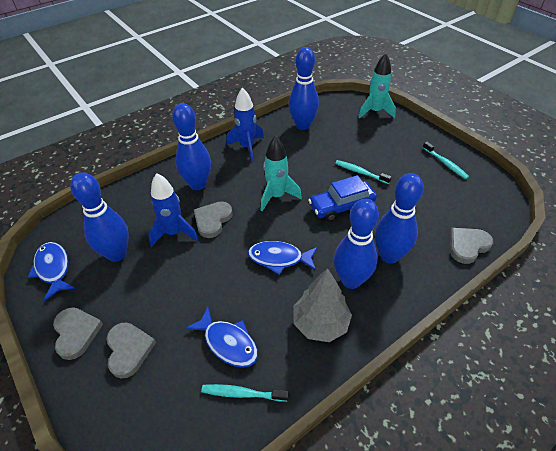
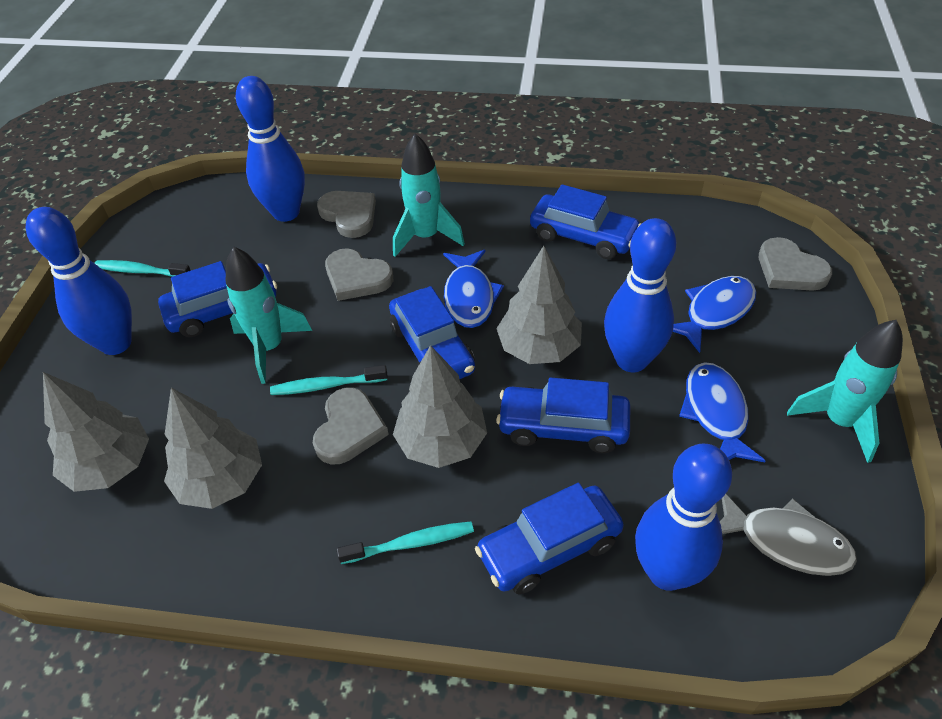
blue bowling pin: [70,173,129,262] [172,103,211,190] [289,47,319,130] [334,199,379,289] [375,173,424,264] = 5 -> [26,207,132,355] [236,76,305,222] [604,218,676,372] [635,444,732,591] = 4
blue car: [308,175,377,222] = 1 -> [158,261,277,337] [389,286,475,379] [475,483,624,594] [496,378,630,453] [530,184,641,259] = 5
blue rocket: [148,173,199,247] [226,88,264,162] = 2 -> none = 0
grey fish: none = 0 -> [720,494,857,576] = 1
grey tree: [293,268,352,342] = 1 -> [43,372,149,492] [164,388,262,509] [393,345,487,468] [496,246,582,364] = 4
turquoise rocket: [261,136,302,211] [358,53,396,119] = 2 -> [226,246,312,384] [393,133,465,257] [787,320,903,463] = 3

